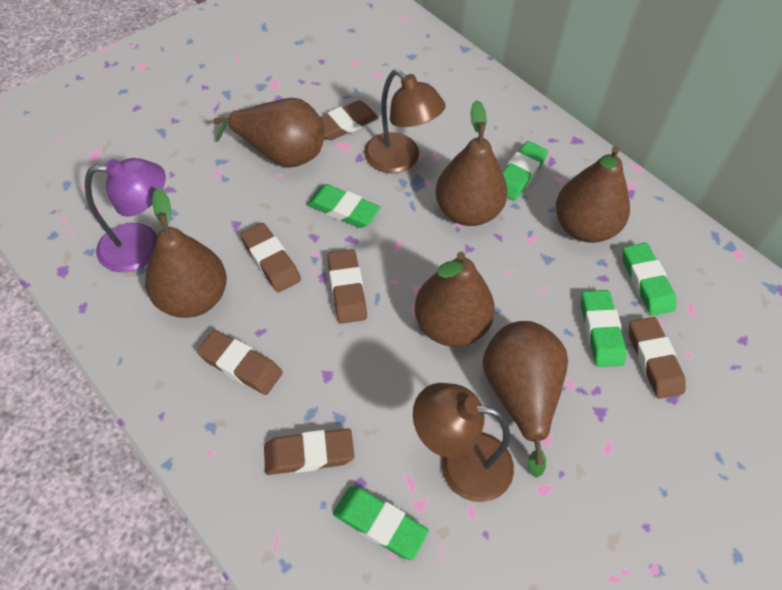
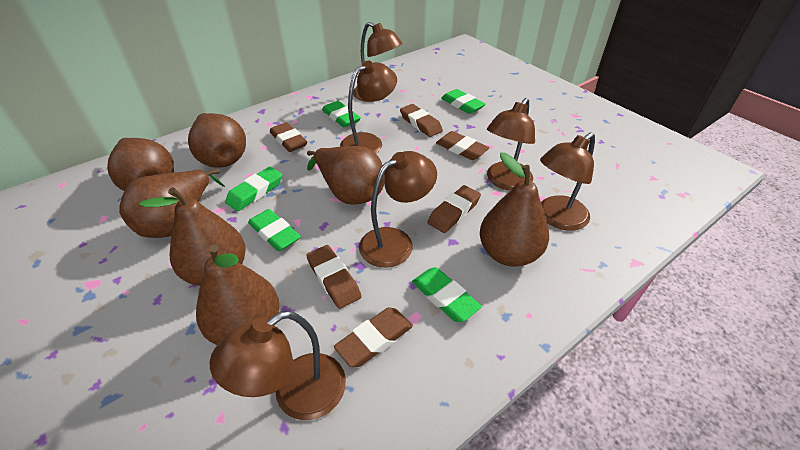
brown lamp: [364,69,445,173] [413,383,514,502] = 2 -> [209,311,346,420] [340,60,397,154] [353,22,402,102] [359,151,437,267] [487,98,535,191] [540,132,595,231] = 6
brown pear: [145,188,227,318] [213,98,324,168] [415,252,495,347] [435,100,507,226] [483,321,568,477] [556,146,630,243] = 6 -> [107,138,174,191] [119,168,225,238] [139,187,246,286] [188,113,246,168] [196,245,280,345] [307,146,385,205] [480,153,549,267] = 7
purple lamp: [85,158,166,272] = 1 -> none = 0

